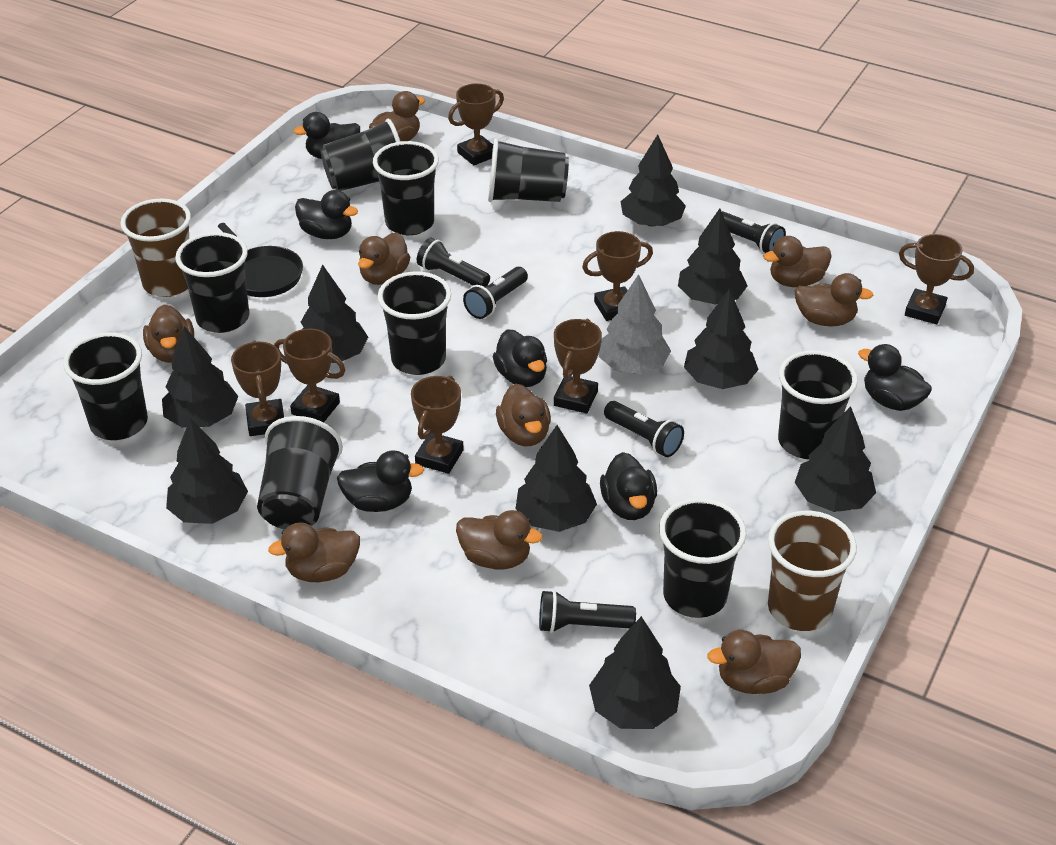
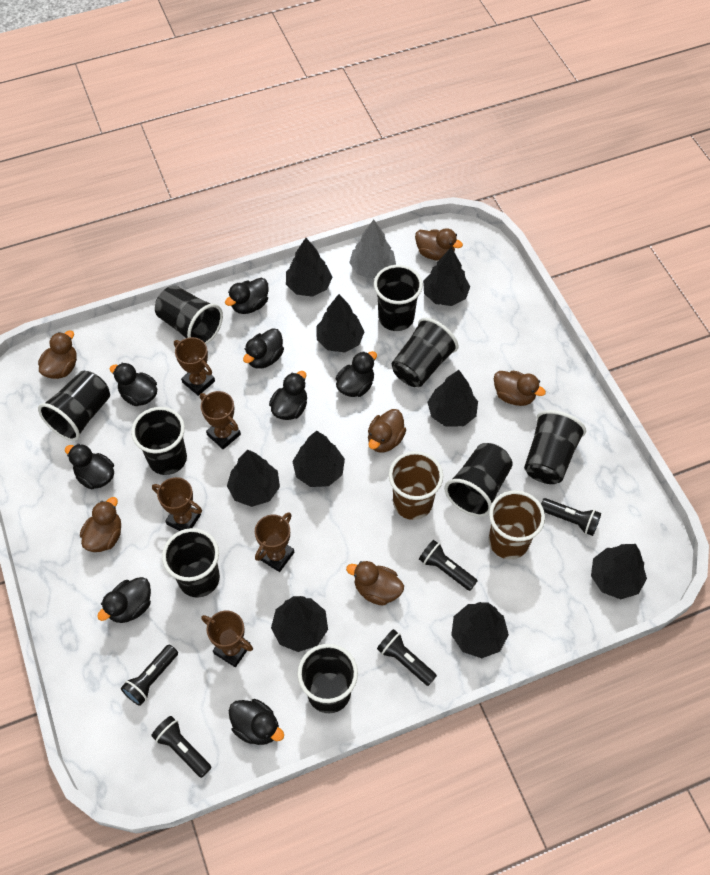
black duck: [293,112,360,159] [295,190,358,239] [337,450,424,512] [493,329,547,387] [600,452,657,520] [858,344,932,411] = 6 -> [65,444,114,490] [97,577,151,623] [110,363,157,406] [225,278,269,314] [229,699,284,745] [243,328,284,369] [269,371,307,420] [336,351,377,397] = 8
black pan: [217,223,303,297] = 1 -> none = 0
brown duck: [143,305,194,363] [268,522,360,582] [358,232,410,285] [369,91,425,141] [456,510,543,569] [496,383,551,446] [707,630,801,694] [763,236,832,287] [794,273,873,326] = 9 -> [38,330,77,379] [80,497,121,552] [346,561,404,606] [368,409,406,453] [415,228,463,261] [494,371,546,406] = 6
brown trophy: [231,340,284,436] [274,329,345,423] [411,375,464,474] [448,83,504,165] [554,319,602,414] [582,231,653,321] [899,234,974,324] = 7 -> [152,477,202,531] [174,337,215,396] [200,391,241,449] [201,611,253,667] [255,512,294,572] = 5

